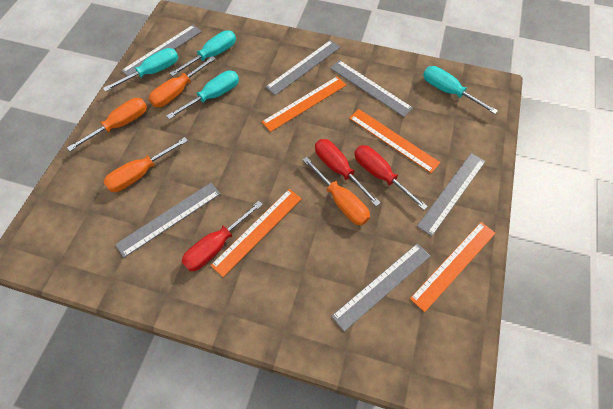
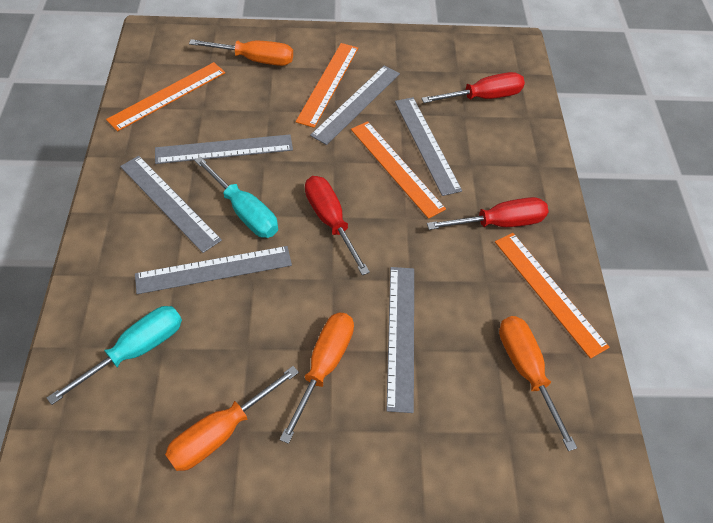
turquoise screwdriver: [103,48,179,92] [167,71,239,119] [170,30,236,76] [423,66,498,114] = 4 -> [47,306,182,405] [194,157,278,238] = 2

